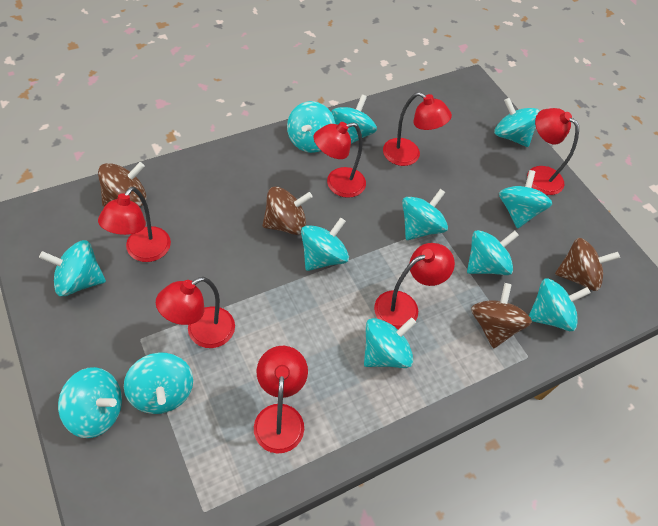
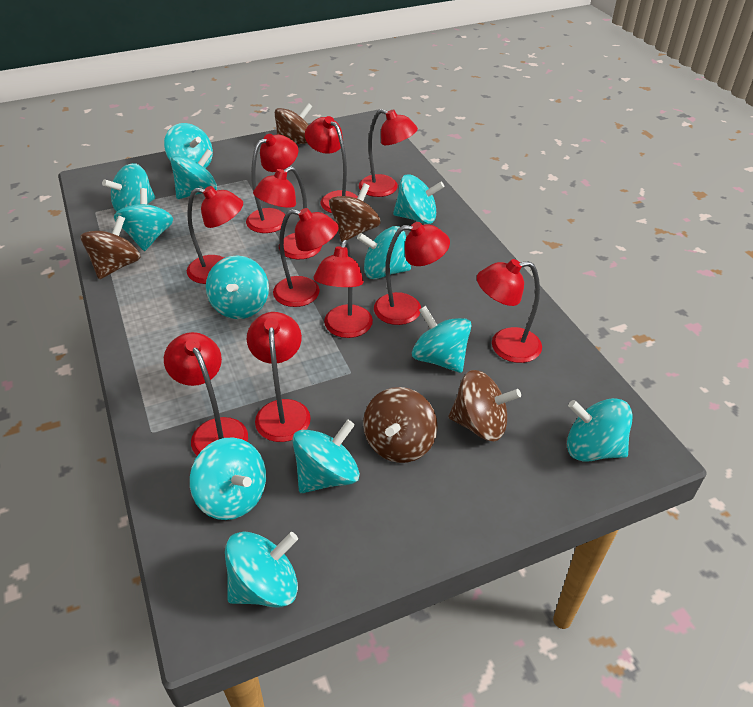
brown spinning top: [98,162,147,207] [262,186,313,235] [471,283,532,349] [555,238,620,291] = 4 -> [81,216,141,279] [275,103,313,144] [329,183,381,242] [363,387,438,463] [449,370,521,441] = 5
red lamp: [98,187,171,262] [156,277,235,348] [254,346,308,454] [314,122,366,198] [374,243,455,329] [383,92,452,166] [527,108,579,195] = 7 -> [164,332,248,456] [187,186,243,284] [246,134,298,233] [247,312,311,442] [253,166,322,259] [273,208,339,307] [305,116,358,213] [314,240,373,338] [359,109,418,197] [374,222,450,325] [477,259,542,363] = 11

